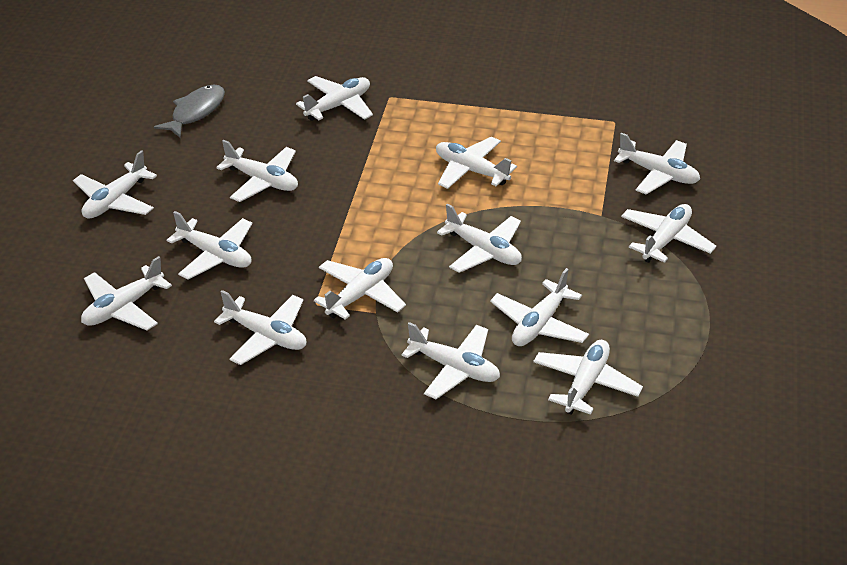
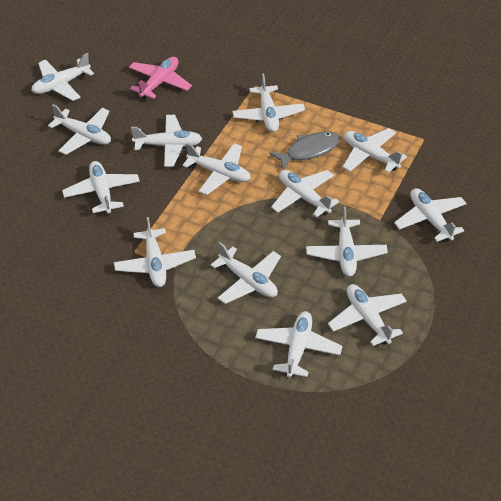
pink plane: none = 0 -> [129,57,192,100] = 1

